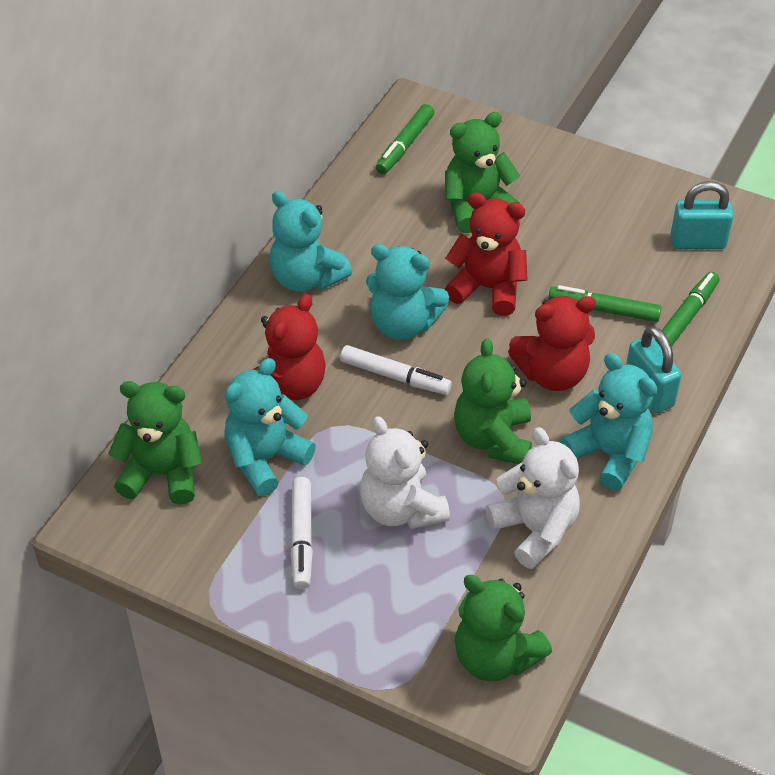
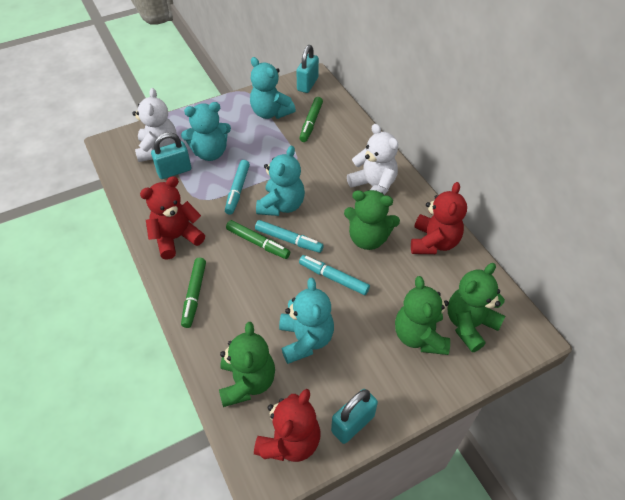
turquoise marker: none = 0 -> [225,160,250,215] [255,220,324,253] [299,255,370,295] = 3
turquoise padlock: [626,326,682,413] [670,181,734,249] = 2 -> [151,132,191,179] [296,45,319,93] [331,389,378,444] = 3
white marker: [291,477,313,589] [340,345,452,395] = 2 -> none = 0

